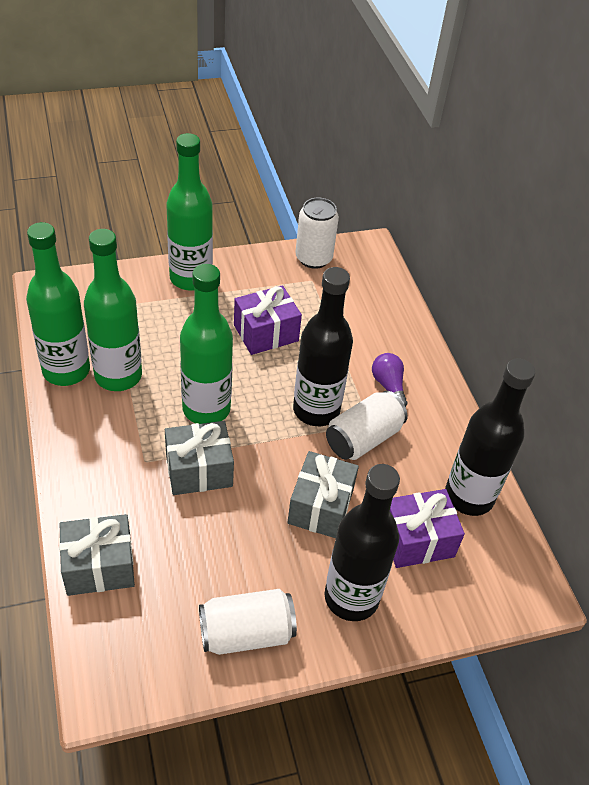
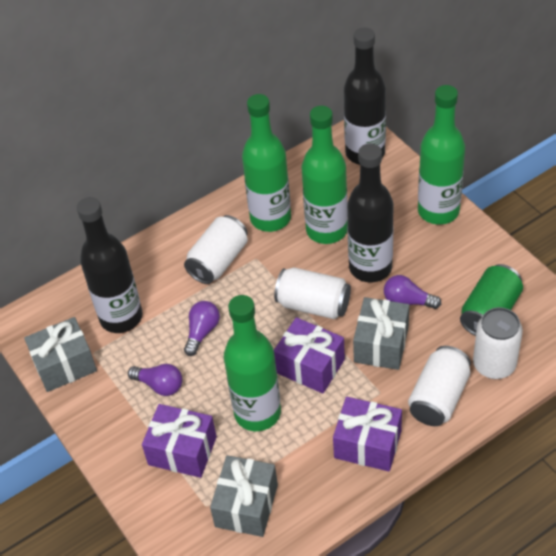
green can: none = 0 -> [460,264,523,336] = 1
purple gift: [234,285,302,355] [390,489,465,568] = 2 -> [142,404,217,478] [274,317,345,394] [333,397,402,471] = 3
purple light bulb: [372,353,407,407] = 1 -> [128,364,182,396] [184,301,220,356] [384,275,441,309] = 3
white can: [199,589,297,655] [295,198,339,269] [326,391,407,460] = 3 -> [184,215,248,284] [274,267,351,319] [408,346,471,426] [473,307,523,379] = 4

